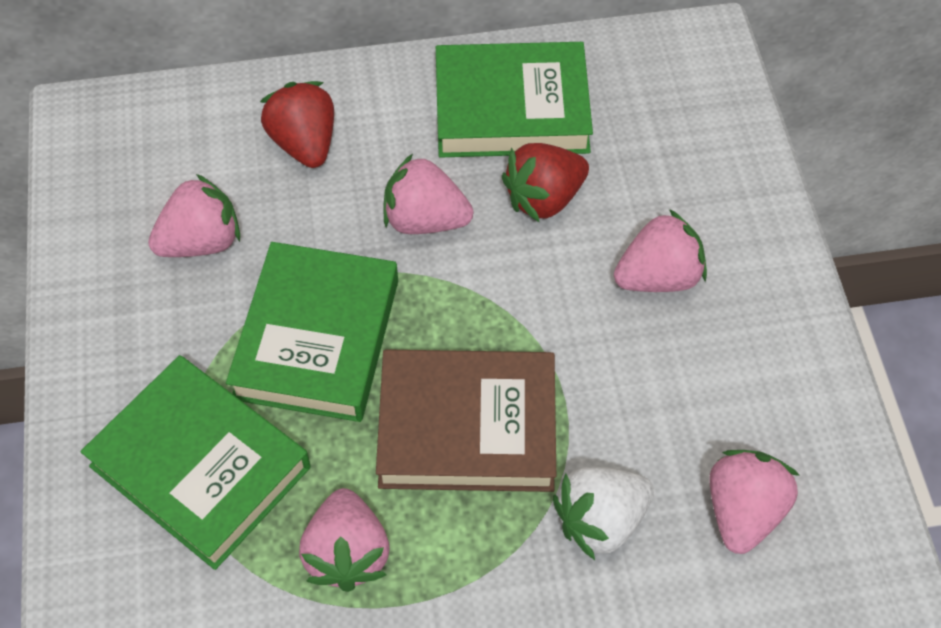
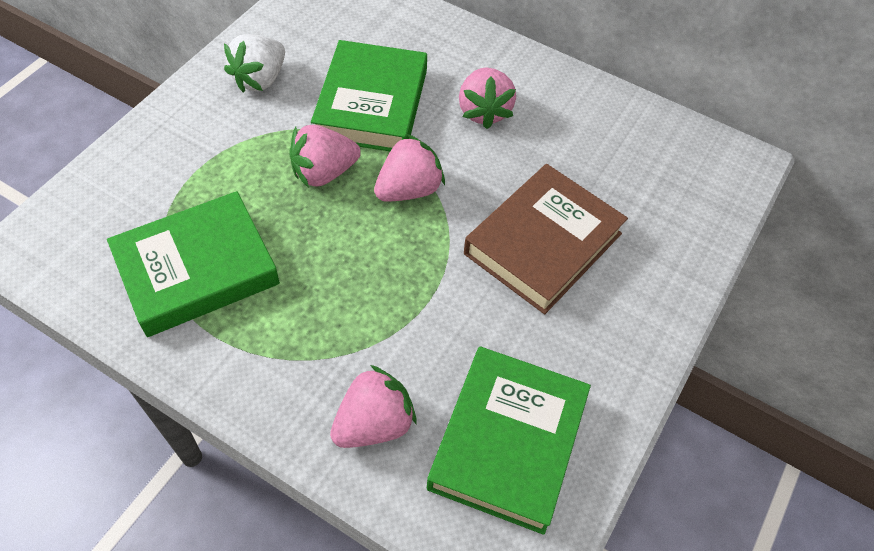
pink strawberry: [148,174,240,257] [299,488,390,592] [383,154,473,234] [614,209,707,292] [710,450,800,554] = 5 -> [289,125,361,188] [330,365,417,448] [374,134,445,202] [459,68,516,129] = 4
red strawberry: [260,81,334,168] [502,143,589,222] = 2 -> none = 0

